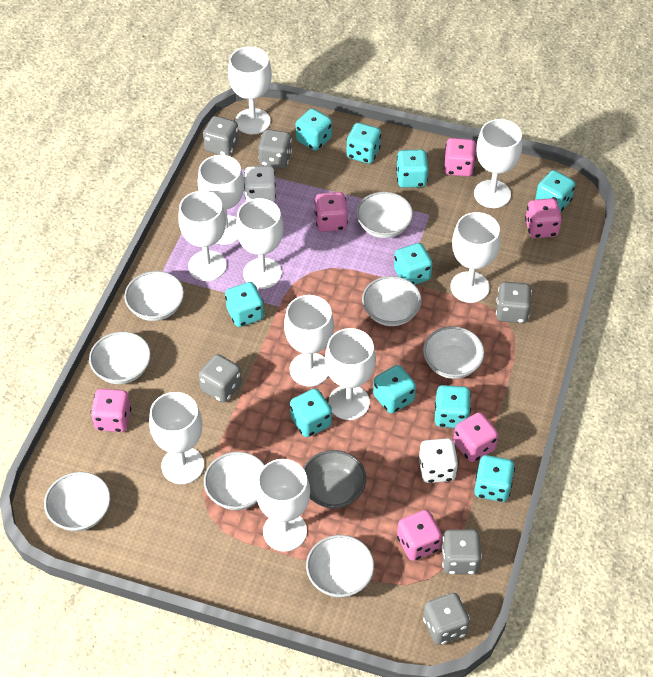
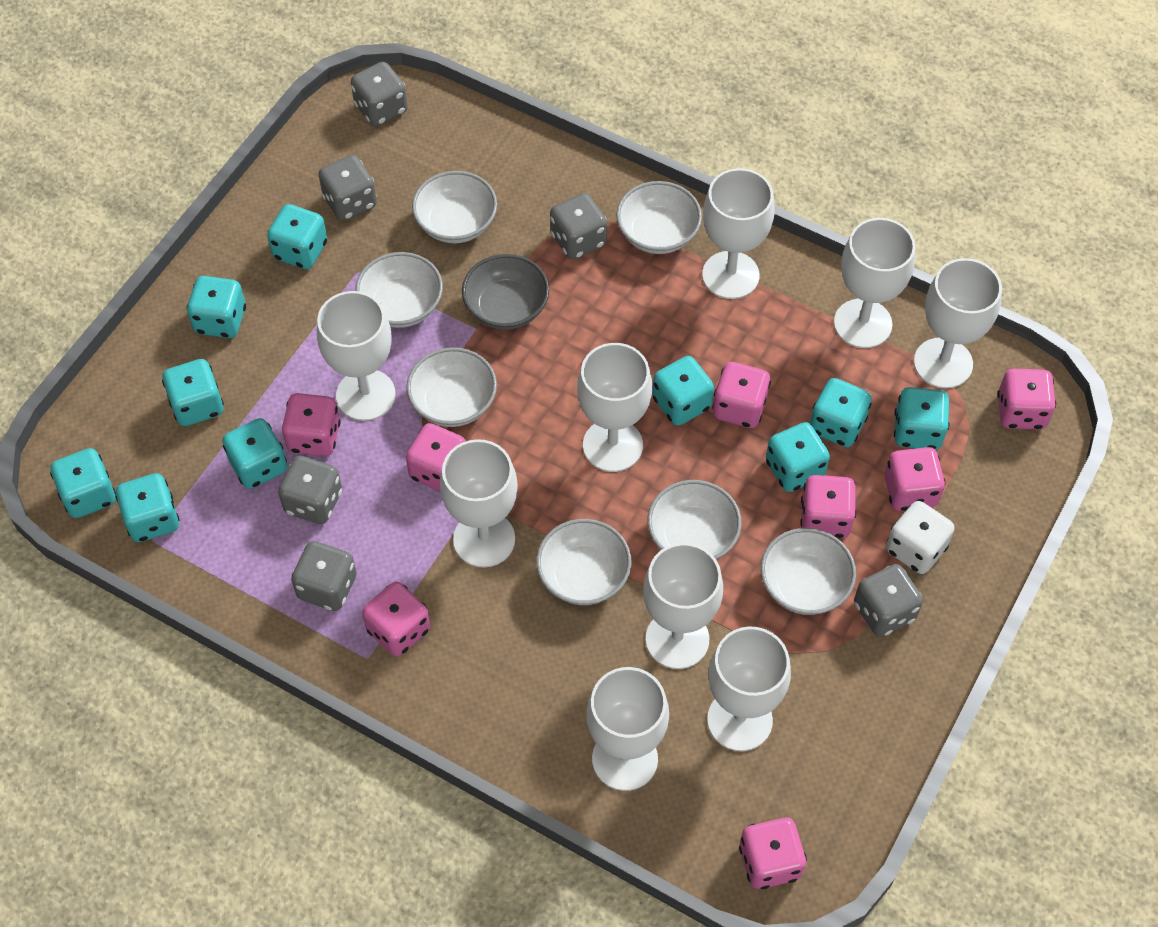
pink dice: [91,389,131,432] [314,192,348,232] [397,510,442,561] [444,138,476,177] [453,412,498,462] [525,198,562,238] = 6 -> [282,393,341,456] [362,581,430,657] [406,423,466,492] [712,362,771,428] [739,818,807,889] [800,475,856,538] [884,447,946,511] [997,369,1056,430] = 8
white bowl: [44,472,111,531] [89,332,151,384] [124,271,184,321] [204,452,265,510] [306,535,374,598] [356,192,413,238] [362,276,422,326] [423,326,485,379] = 8 -> [355,252,443,328] [406,347,497,427] [412,171,497,243] [536,519,632,605] [616,181,702,254] [648,480,742,560] [761,528,856,615] = 7
white dice: [244,166,276,202] [418,438,458,483] = 2 -> [886,501,955,574] = 1
white goblet: [149,392,204,484] [178,191,227,281] [198,155,244,245] [228,46,272,134] [236,198,283,289] [256,459,310,552] [284,295,334,387] [325,328,376,420] [450,212,501,303] [474,119,522,208] = 10 -> [317,291,396,421] [440,439,518,568] [577,343,652,472] [587,667,669,791] [643,543,723,669] [702,168,774,299] [707,626,791,751] [834,218,915,348] [914,258,1002,389] = 9

